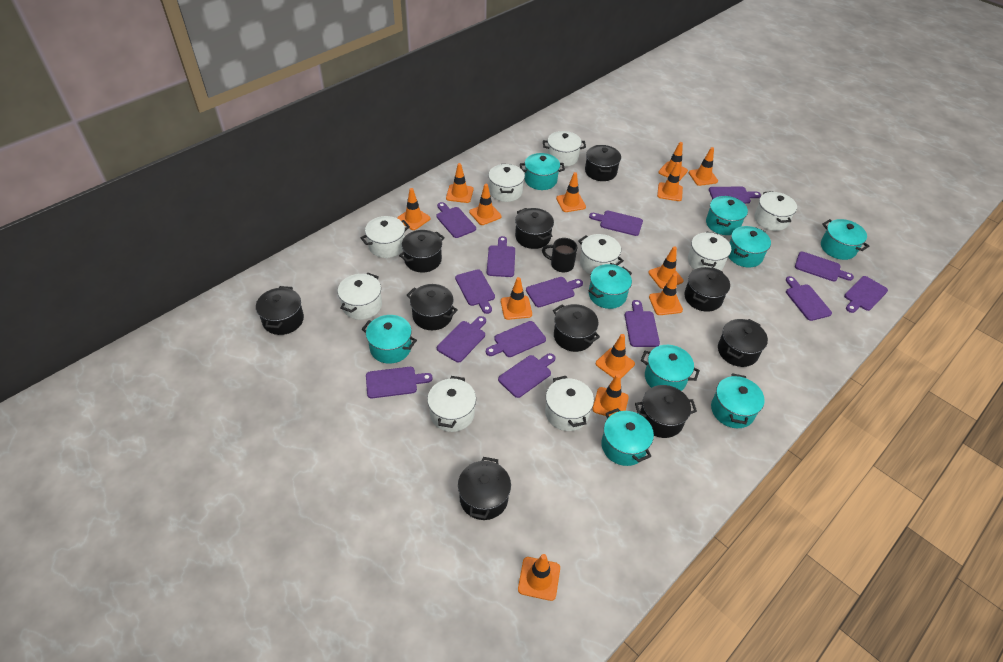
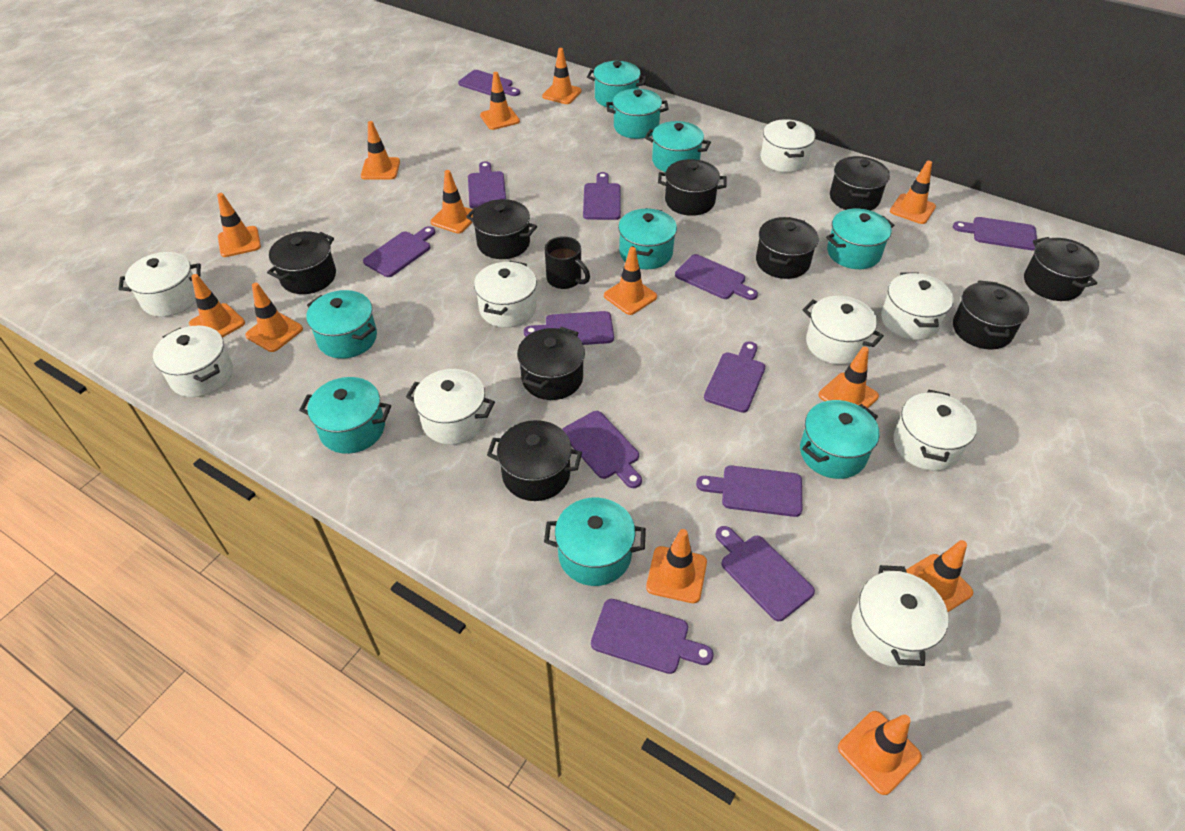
black pot: [256,286,304,335] [399,230,445,273] [407,284,458,330] [458,457,511,520] [515,208,554,249] [553,304,600,352] [585,145,621,181] [635,385,697,438] [684,267,730,312] [718,319,768,367] = 10 -> [267,231,336,294] [466,199,537,259] [487,420,582,501] [517,327,585,400] [658,159,727,216] [756,217,819,279] [830,156,890,211] [953,280,1029,350] [1024,237,1099,301] = 9
purple cutting board: [366,367,432,398] [436,202,476,238] [437,316,486,363] [455,269,495,314] [486,321,546,357] [487,236,515,277] [498,353,555,398] [526,277,583,307] [589,211,643,236] [625,300,660,347] [709,187,761,204] [786,276,832,321] [795,252,854,281] [844,276,888,313] = 14 -> [363,226,435,277] [458,70,520,96] [468,161,506,208] [524,311,614,345] [562,411,642,488] [583,172,621,220] [591,599,714,674] [675,254,758,300] [696,465,802,517] [704,341,765,413] [715,526,815,621] [953,217,1037,250] = 12

